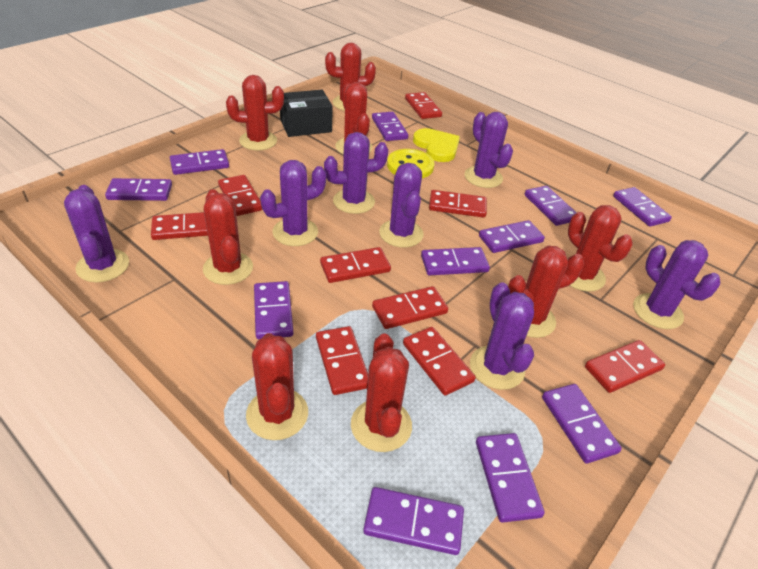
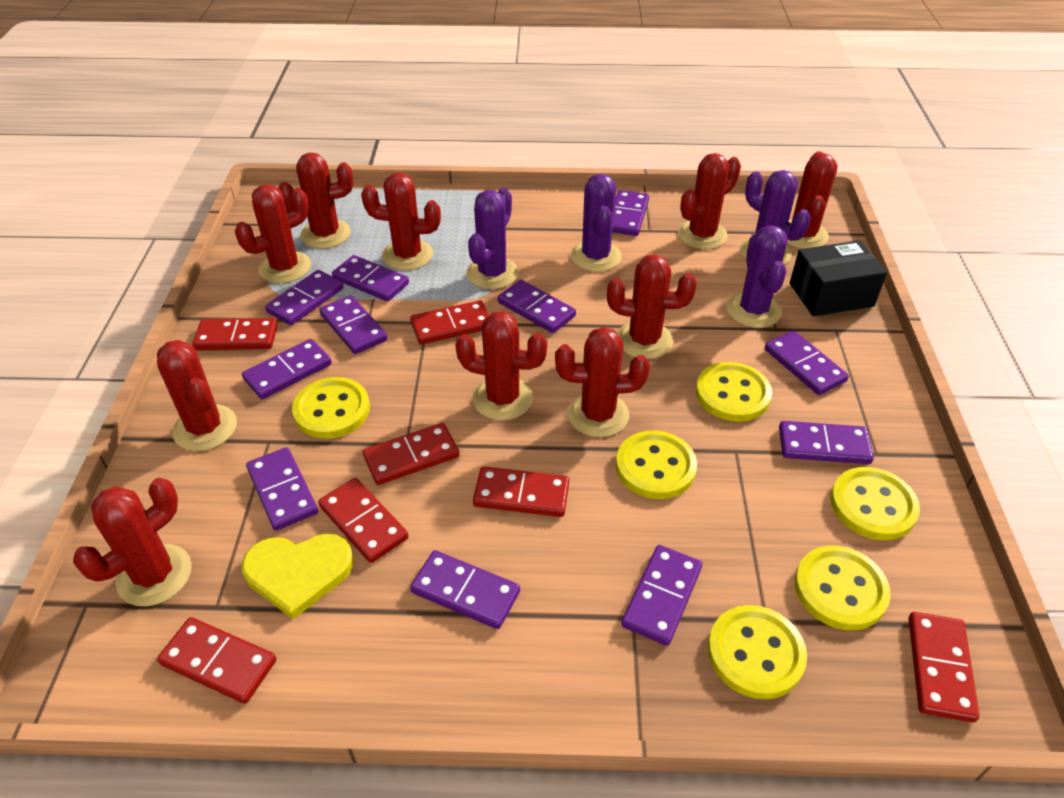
purple cactus: [64,185,129,282] [260,160,326,246] [324,132,388,214] [379,163,424,248] [465,112,513,188] [470,282,534,390] [633,240,720,329] = 7 -> [466,188,519,289] [571,174,622,272] [726,225,788,328] [740,170,811,265] = 4
red cactus: [203,189,253,285] [226,75,284,151] [246,333,308,440] [325,43,376,111] [335,82,372,155] [351,334,412,452] [508,246,584,338] [568,205,633,292] = 8 -> [73,478,192,606] [157,340,237,451] [235,184,311,283] [278,152,353,249] [361,172,441,270] [455,311,547,420] [555,327,650,437] [607,254,697,359] [678,153,741,249] [787,151,838,249] = 10
red domino: [151,212,208,240] [218,175,262,216] [316,326,368,395] [320,247,391,283] [372,286,448,329] [403,327,476,395] [405,92,442,119] [429,190,487,218] [585,340,665,393] = 9 -> [157,617,276,704] [193,318,278,351] [318,478,409,563] [363,423,459,485] [410,300,489,345] [473,467,569,517] [909,612,980,723] = 7
yellow button: [387,149,434,178] = 1 -> [292,377,370,439] [616,431,697,499] [696,362,772,422] [708,605,807,699] [795,546,891,630] [830,467,920,540] = 6

